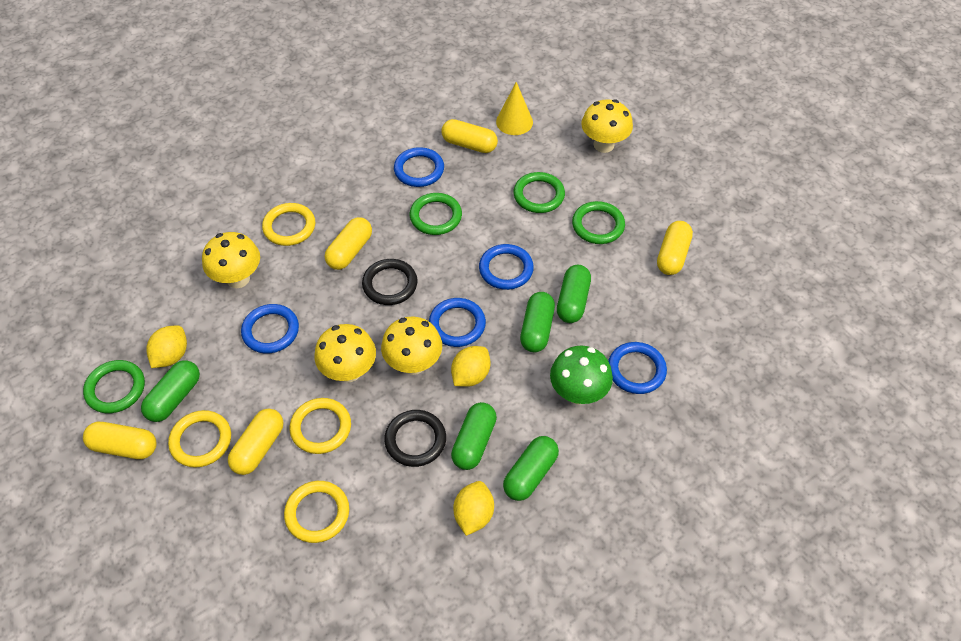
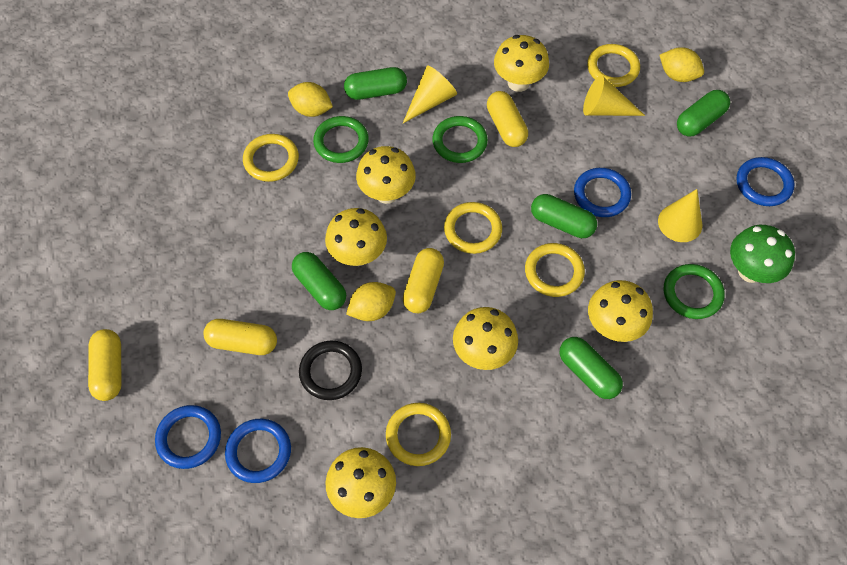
black ring: [362,259,417,305] [384,410,446,467] = 2 -> [299,341,362,400] = 1
blue ring: [241,304,299,354] [394,147,444,187] [429,298,486,347] [479,244,534,290] [608,342,667,394] = 5 -> [155,405,221,469] [225,419,291,483] [574,168,631,217] [737,157,795,206] = 4
green ring: [83,360,145,413] [410,193,462,235] [513,172,565,213] [572,201,625,244] = 4 -> [313,116,369,163] [432,116,488,163] [664,264,725,319] = 3
yellow capsule: [83,422,156,459] [228,409,283,475] [325,217,372,270] [441,119,498,153] [657,221,693,275] = 5 -> [88,329,122,401] [203,319,277,355] [403,248,444,313] [487,91,528,147] = 4
yellow cone: [496,82,533,135] = 1 -> [403,65,457,123] [583,75,645,116] [658,189,702,242] = 3
yellow mushroom: [202,232,260,288] [314,324,376,382] [381,316,442,375] [581,99,633,153] = 4 -> [325,208,387,266] [326,447,396,518] [356,146,416,204] [453,307,518,370] [494,35,549,92] [588,280,653,342] = 6
yellow ring: [168,410,231,468] [262,203,315,246] [284,481,349,543] [290,398,351,454] = 4 -> [243,134,299,182] [386,403,451,466] [444,202,502,254] [525,243,585,297] [587,44,640,87] = 5

